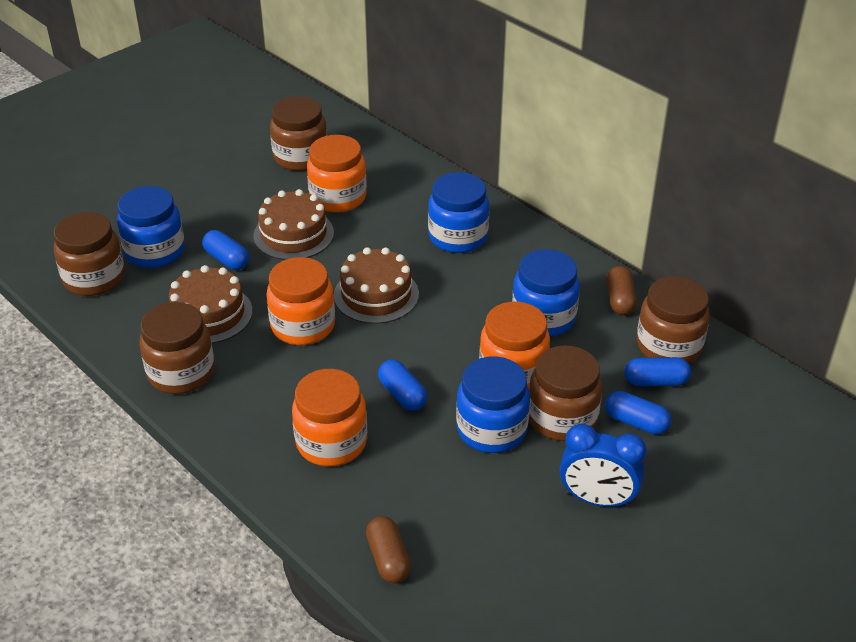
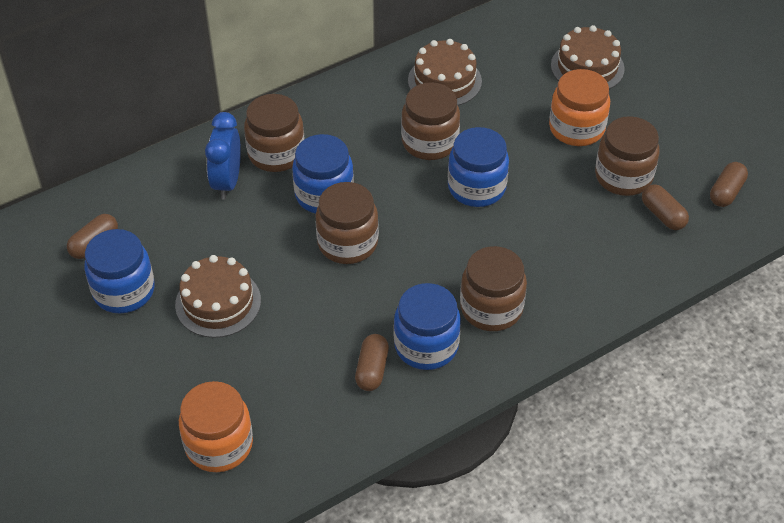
blue capsule: [202,230,249,270] [378,359,427,411] [605,391,671,435] [625,357,691,386] = 4 -> none = 0
brown capsule: [366,516,411,583] [607,266,637,315] = 2 -> [67,214,118,259] [355,334,389,391] [642,184,689,230] [710,162,748,207] = 4
orange jar: [266,257,335,345] [292,369,367,466] [307,135,367,212] [479,302,550,388] = 4 -> [179,381,253,472] [549,69,610,146] = 2

